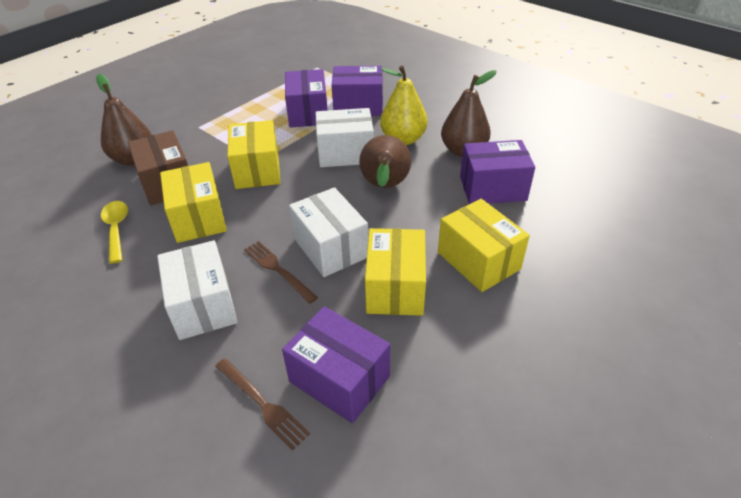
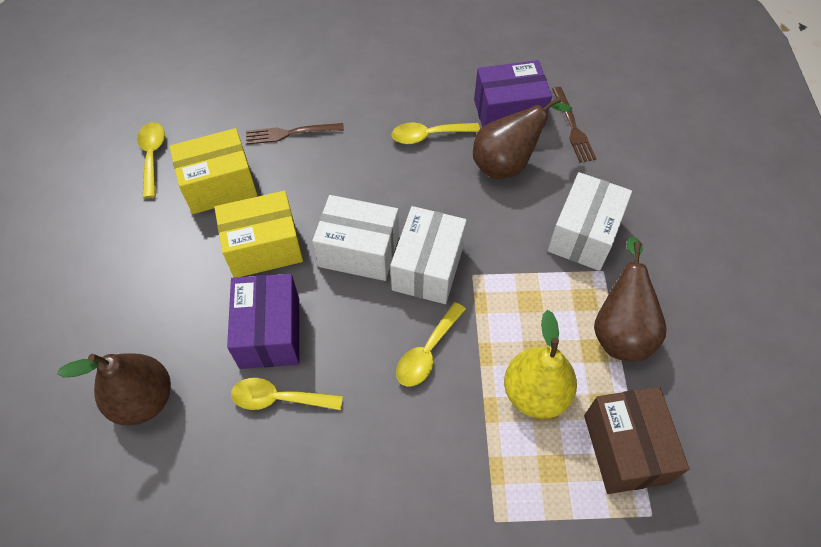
purple box: [282,306,390,423] [285,69,328,128] [332,66,383,116] [460,140,535,204] = 4 -> [227,274,299,369] [474,60,552,127] = 2
yellow box: [160,162,227,243] [227,120,280,189] [365,228,426,316] [438,199,530,292] = 4 -> [169,128,258,214] [214,191,303,277] = 2
yellow spoon: [101,201,128,264] = 1 -> [137,122,165,198] [231,378,343,410] [392,122,480,144] [396,302,466,387] = 4

